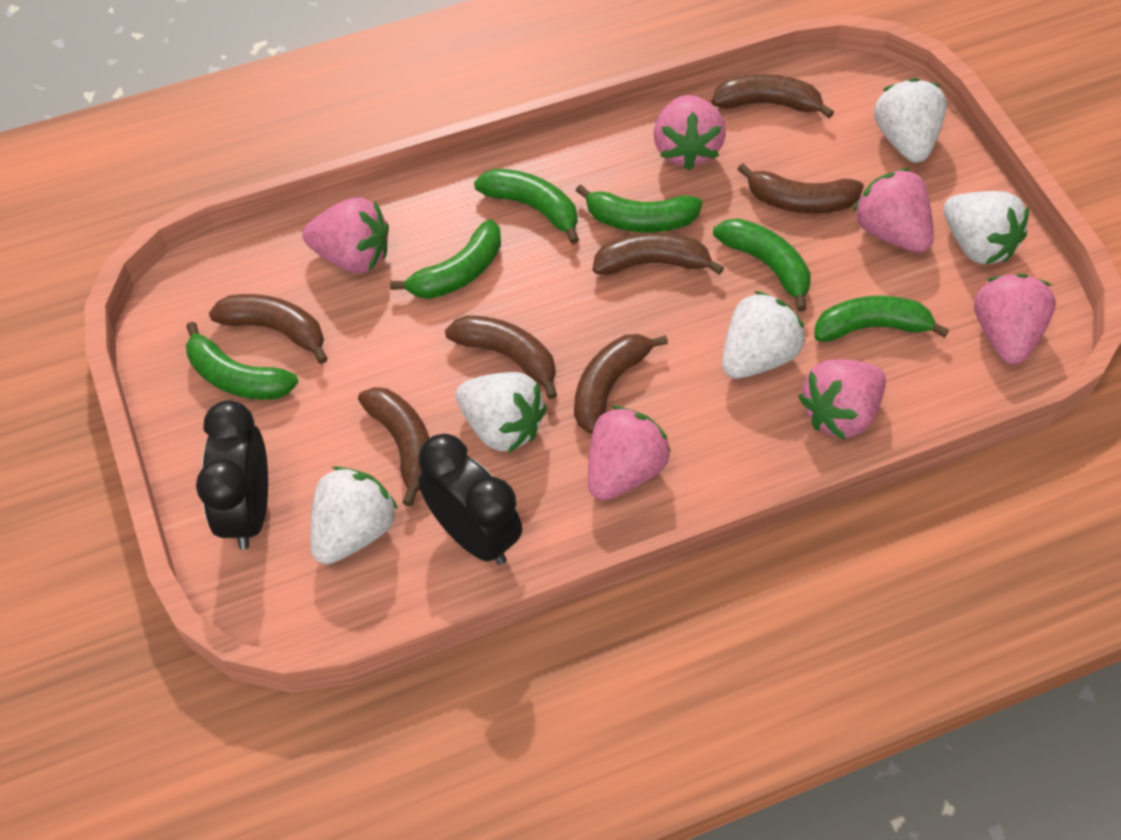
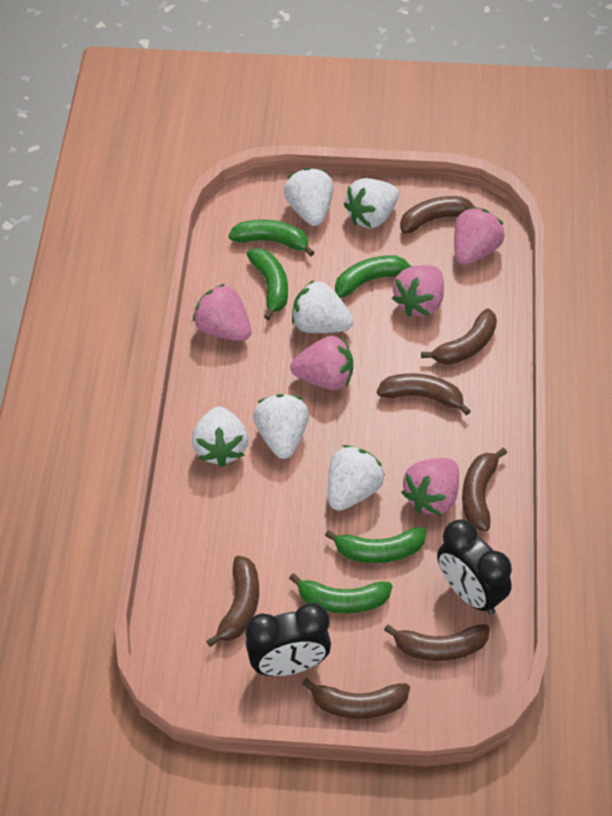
green banana: [186,322,299,400] [390,219,501,299] [474,169,579,244] [575,184,702,232] [713,218,811,311] [815,296,949,342] = 6 -> [229,219,315,256] [247,248,288,320] [289,573,392,614] [325,527,426,563] [335,255,412,298] = 5
pink strawberry: [302,198,389,274] [588,406,671,501] [654,95,726,170] [798,359,886,440] [853,168,934,253] [974,274,1056,365] = 6 -> [193,284,251,341] [290,336,353,390] [392,265,444,316] [401,458,459,516] [454,207,504,265] = 5
white strawberry: [310,466,398,564] [456,372,547,453] [722,291,805,379] [874,78,947,163] [944,191,1029,265] = 5 -> [192,407,248,467] [253,394,309,459] [284,168,334,226] [292,280,353,333] [328,445,385,511] [344,178,399,228] = 6

